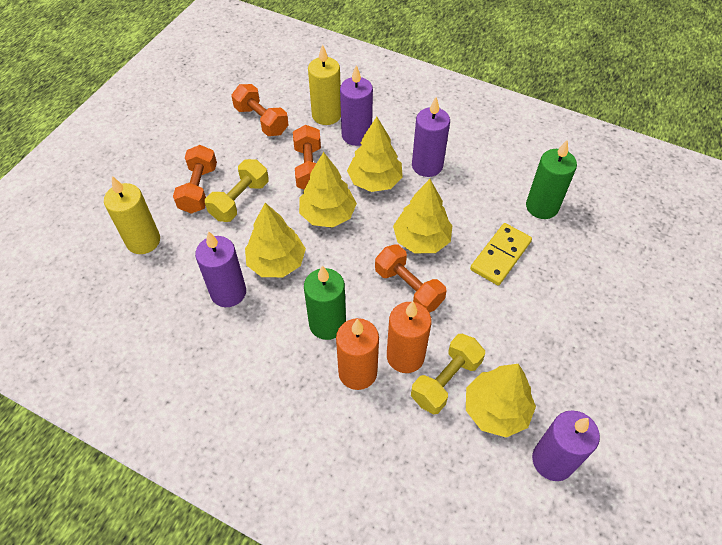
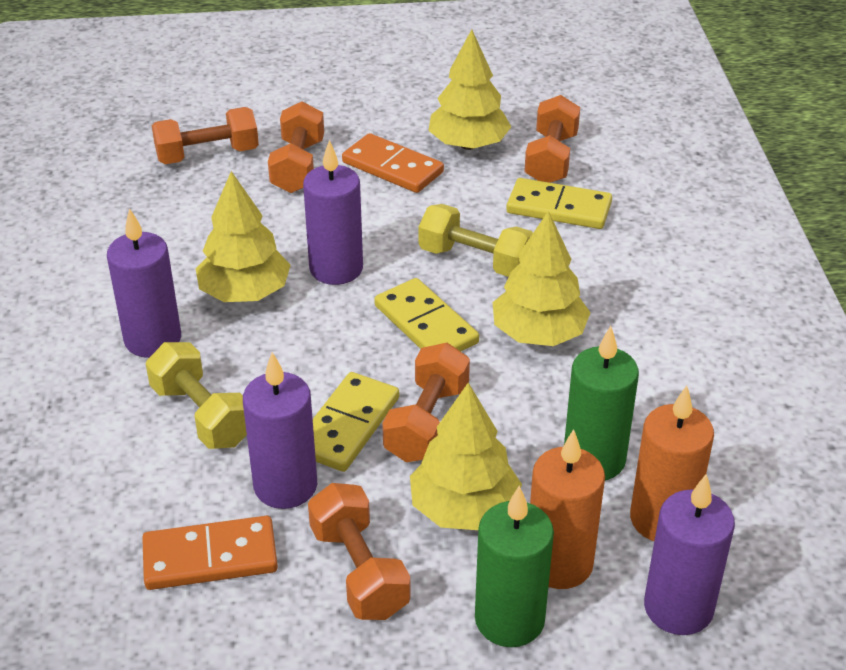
orange domino: none = 0 -> [142,516,278,590] [342,133,444,193] = 2
orange dumbbell: [173,145,217,214] [231,84,288,136] [293,125,321,189] [375,244,447,313] = 4 -> [152,107,259,164] [268,102,324,193] [308,483,411,620] [382,343,470,462] [524,95,580,183] = 5
yellow candle: [104,176,160,254] [308,44,341,125] = 2 -> none = 0
yellow domino: [470,223,532,285] = 1 -> [313,372,399,472] [375,278,479,352] [506,178,612,229] = 3
yellow tree: [245,203,306,277] [299,152,357,228] [347,117,403,192] [393,179,452,253] [466,364,536,438] = 5 -> [196,171,291,302] [410,383,522,530] [428,29,511,150] [493,211,591,346] = 4

